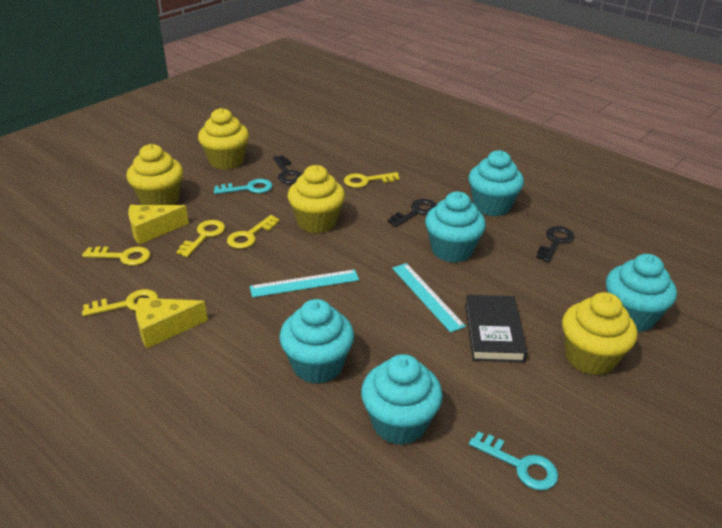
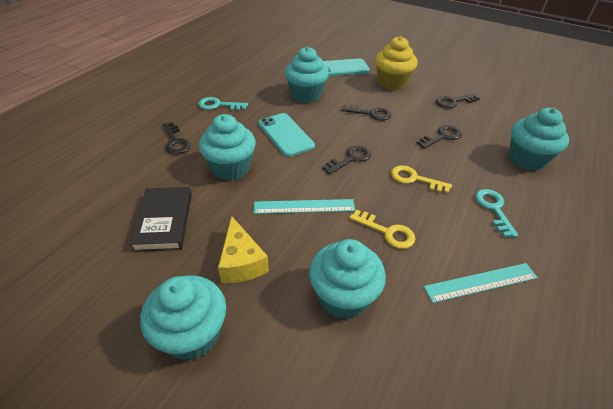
black key: [273,155,302,184] [387,199,437,227] [537,226,575,262] = 3 -> [162,122,191,154] [322,145,371,175] [341,104,391,121] [417,125,462,149] [436,94,480,108] = 5
turquoise phone: none = 0 -> [258,113,315,157] [322,58,370,76] = 2
yellow cheese: [128,205,189,245] [136,298,208,348] = 2 -> [218,216,269,283] = 1
yellow cupcake: [127,144,183,205] [198,108,249,170] [288,165,345,233] [562,292,637,376] = 4 -> [375,36,417,90] = 1
yellow key: [82,246,151,266] [82,289,158,316] [177,220,225,257] [227,215,280,249] [344,172,400,188] = 5 -> [350,210,415,249] [391,165,452,193] = 2

